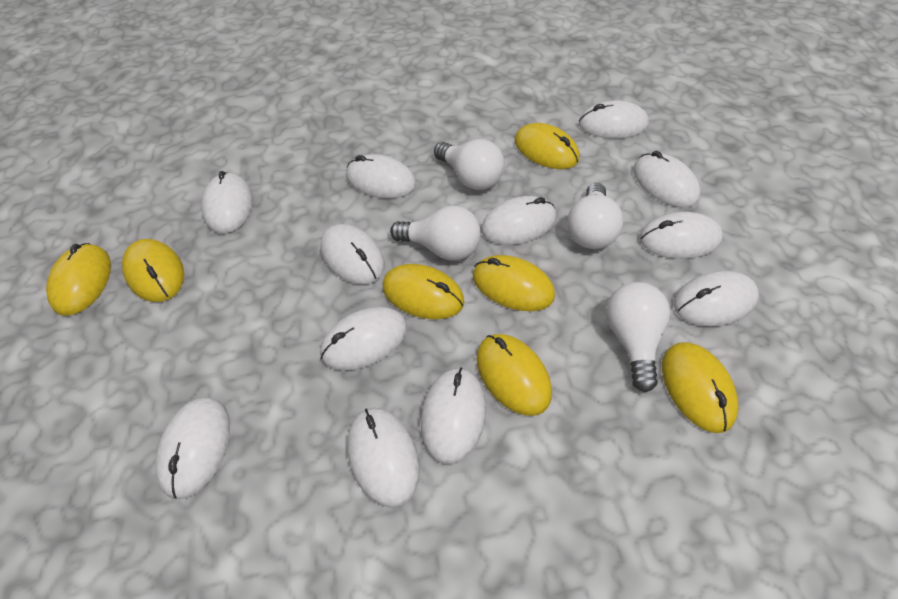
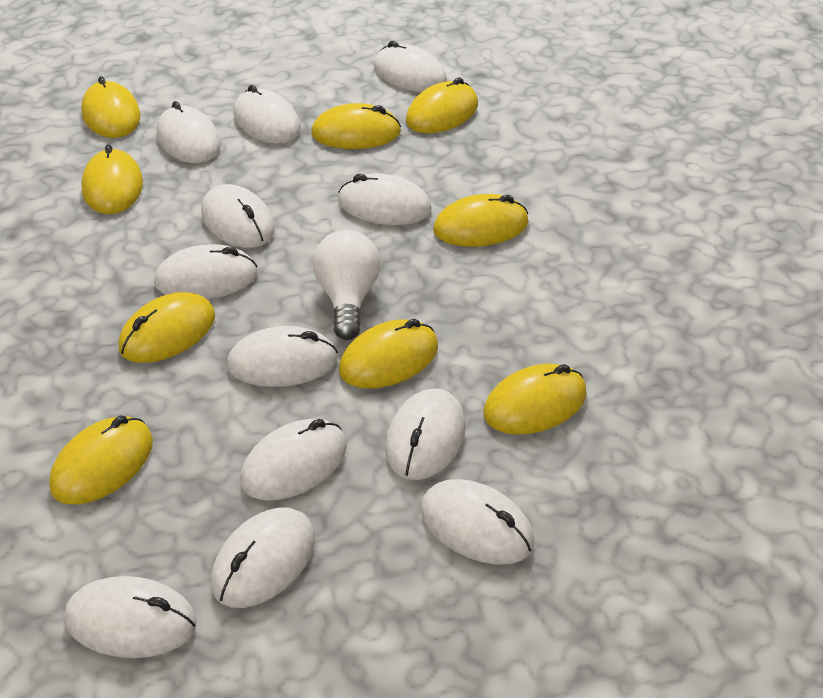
white light bulb: [390,206,481,261] [434,139,505,190] [567,183,623,249] [606,282,670,392] = 4 -> [313,230,380,340] = 1
yellow mouse: [46,243,111,316] [122,239,184,302] [382,264,464,319] [473,255,555,311] [477,334,552,416] [515,123,579,169] [662,342,738,433] = 7 -> [49,416,153,505] [81,76,140,138] [81,144,143,214] [119,292,215,363] [311,103,401,149] [339,319,438,389] [406,77,478,134] [433,194,529,247] [483,364,587,435] = 9

